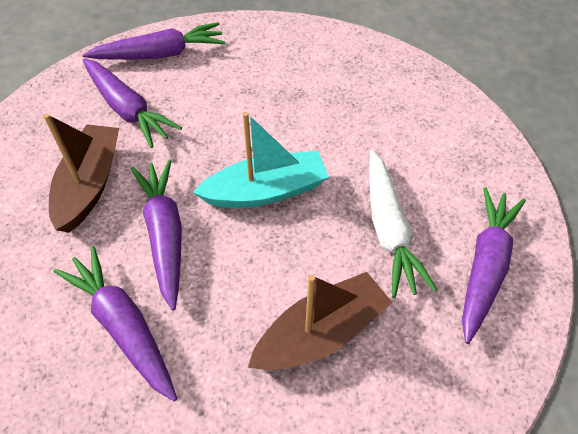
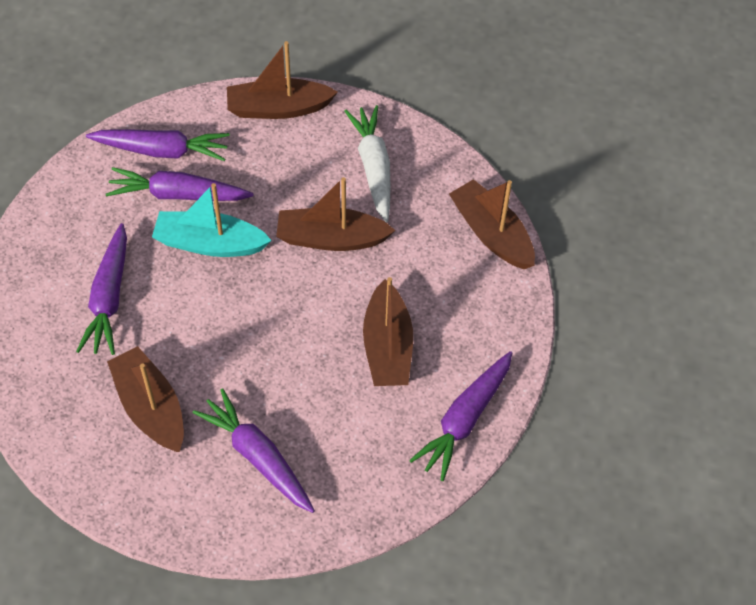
brown boat: [43,114,119,233] [248,272,392,370] = 2 -> [107,346,184,452] [227,41,338,119] [276,177,396,251] [363,277,413,386] [449,179,535,269] = 5

